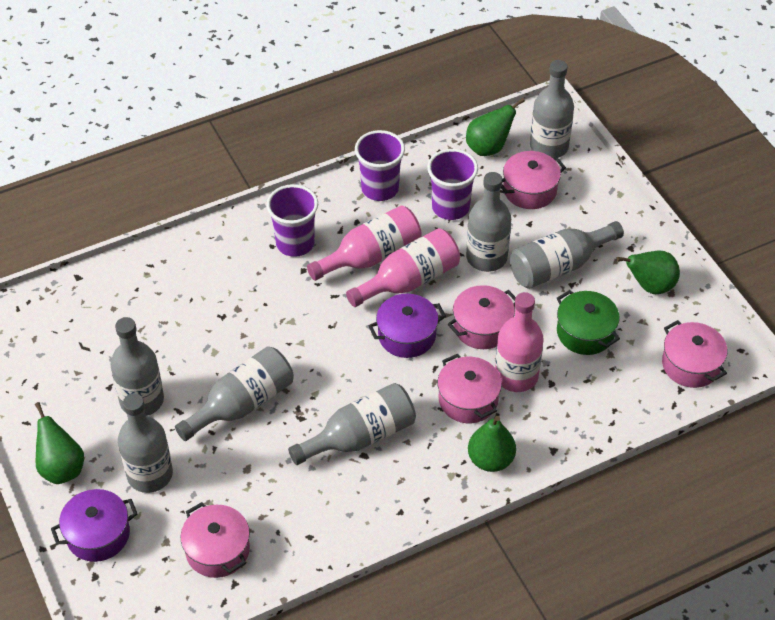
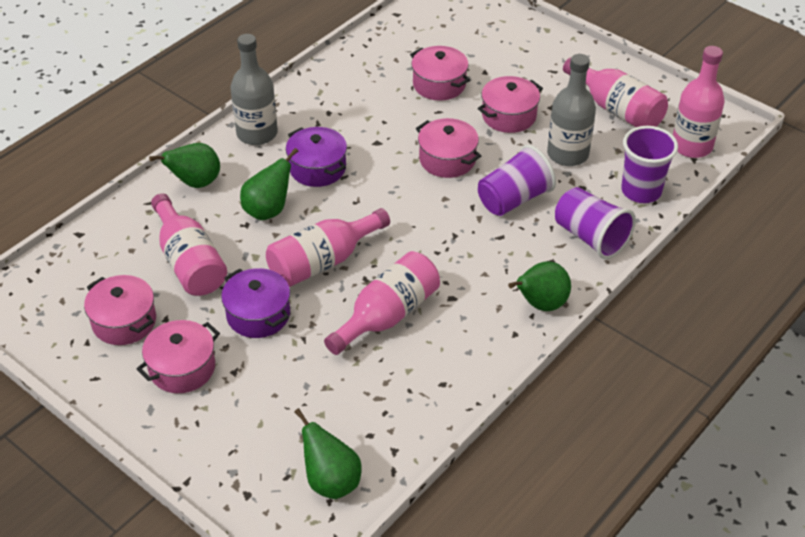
green pot: [557,290,620,355] = 1 -> none = 0
grey bottle: [110,317,164,416] [118,393,173,493] [175,346,294,441] [288,383,416,465] [466,172,511,272] [510,221,624,289] [530,60,574,158] = 7 -> [231,34,278,145] [547,54,596,166] = 2
pink bottle: [307,205,422,281] [346,228,460,307] [495,292,544,392] = 3 -> [151,193,227,296] [266,208,390,287] [324,251,440,355] [563,57,668,127] [673,46,725,158] = 5

